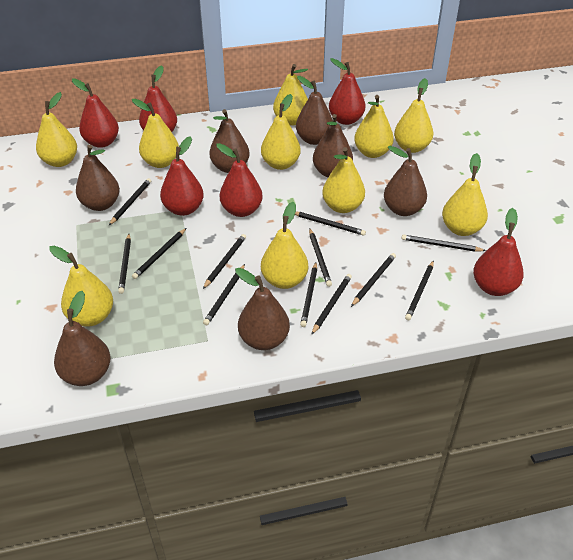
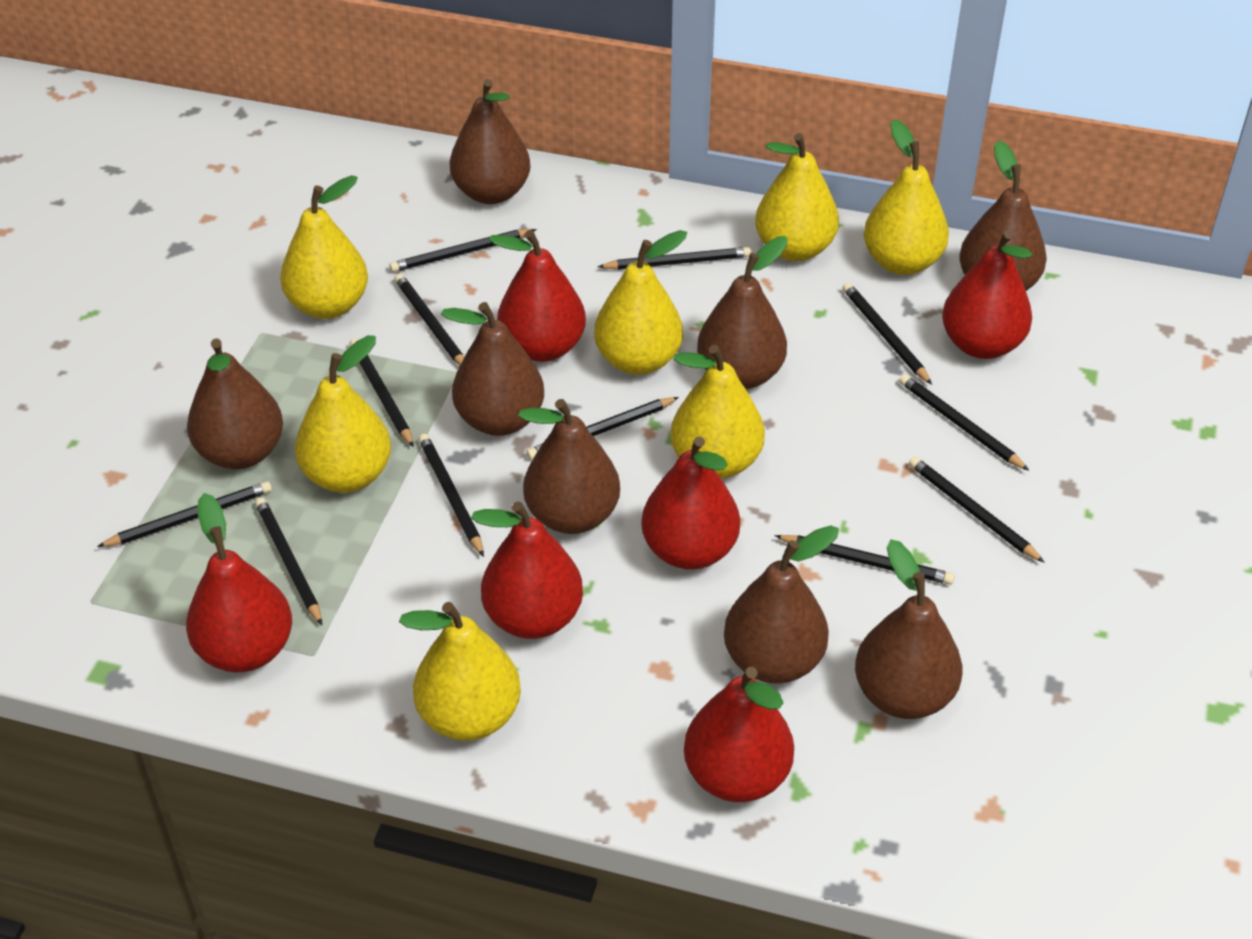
brown pear: [54,291,111,386] [76,144,120,211] [209,109,250,173] [235,268,290,350] [296,76,333,145] [313,114,353,177] [384,146,427,216] = 7 -> [187,338,283,469] [441,302,544,436] [450,79,530,204] [518,399,620,534] [697,236,788,389] [724,525,839,684] [855,539,962,719] [959,140,1047,291] = 8
yellow pear: [36,92,77,167] [49,246,113,327] [132,99,179,168] [261,94,301,170] [261,202,308,289] [273,64,308,126] [322,147,365,213] [354,95,394,158] [394,78,433,153] [442,153,488,236] = 10 -> [280,175,368,319] [295,335,391,493] [399,602,521,741] [594,230,687,375] [670,345,765,479] [755,133,839,261] [864,119,949,275] = 7

